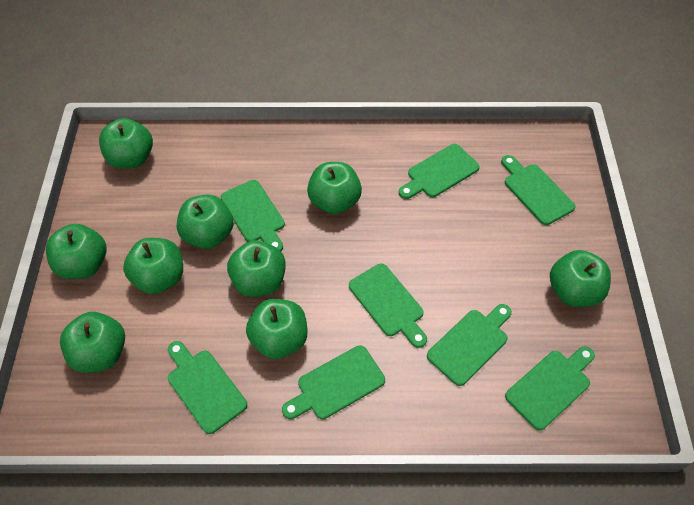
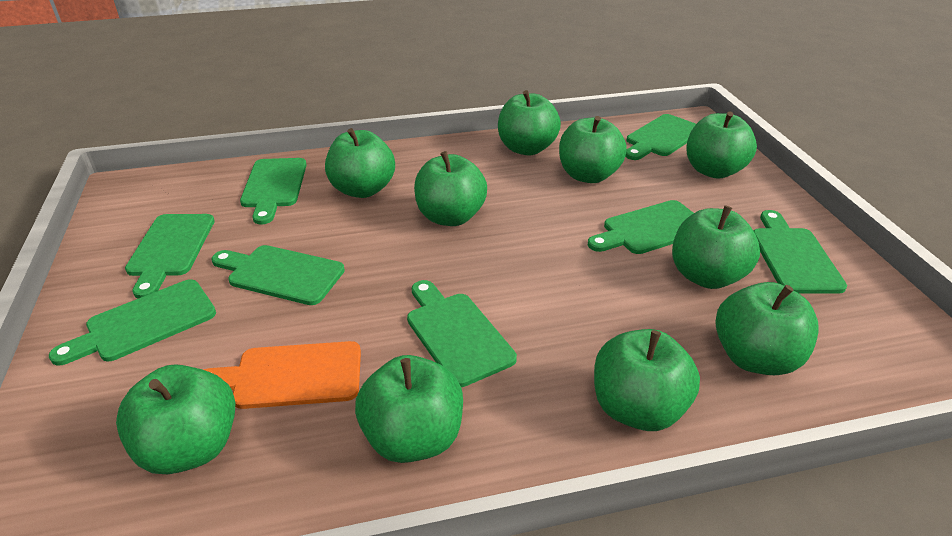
green apple: [46,224,106,279] [60,312,125,373] [99,118,153,169] [123,238,183,294] [177,195,234,249] [227,240,286,297] [246,299,307,359] [307,162,362,214] [550,250,611,307] = 9 -> [116,364,235,474] [325,128,395,198] [355,355,463,463] [414,151,487,226] [498,90,561,155] [559,116,627,183] [594,329,700,431] [672,205,760,289] [687,111,757,178] [716,282,819,375] = 10
orange cutting board: none = 0 -> [203,341,361,409] = 1

